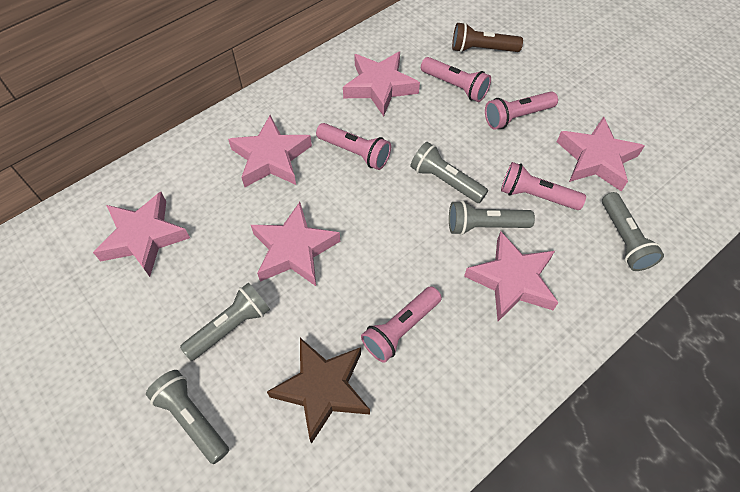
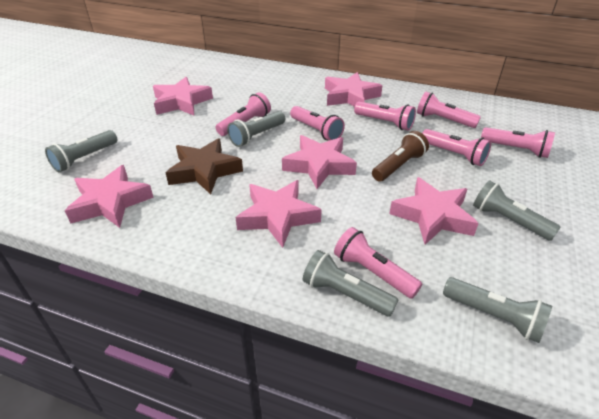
pink flashlight: [316,123,391,170] [361,287,442,363] [421,57,491,102] [485,91,558,130] [501,162,586,210] = 5 -> [216,92,271,136] [290,106,345,141] [334,227,422,299] [354,101,416,131] [417,92,481,128] [422,129,491,166] [481,127,555,158] = 7

